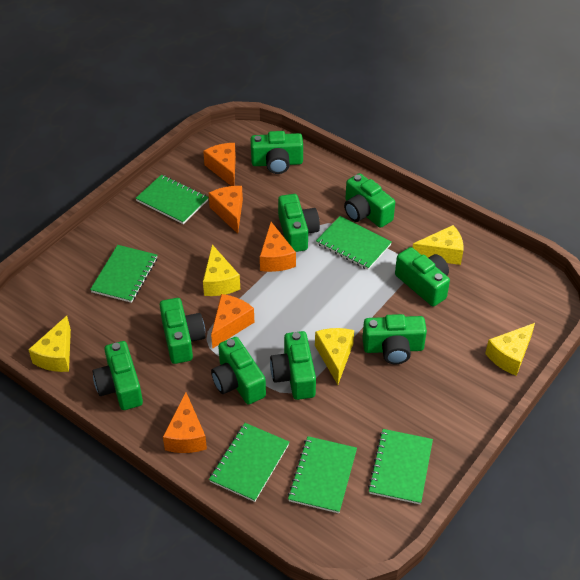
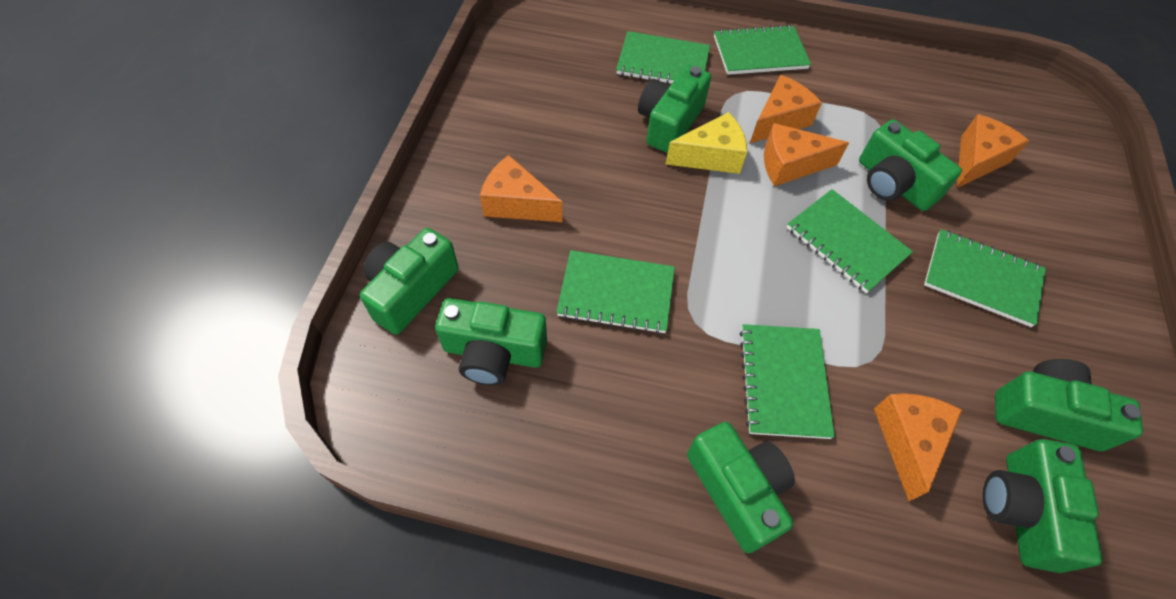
green camera: [93,341,143,410] [160,298,205,364] [211,337,266,404] [251,131,303,174] [270,331,316,400] [278,194,320,252] [344,173,395,228] [362,314,427,364] [395,247,450,306] = 9 -> [360,228,459,335] [435,298,547,385] [638,65,711,153] [687,422,795,553] [859,119,962,211] [983,439,1102,573] [995,359,1143,451] = 7
yellow cheese: [28,316,71,372] [203,245,240,296] [315,328,354,385] [412,225,464,265] [485,323,535,376] = 5 -> [666,112,747,174] = 1

